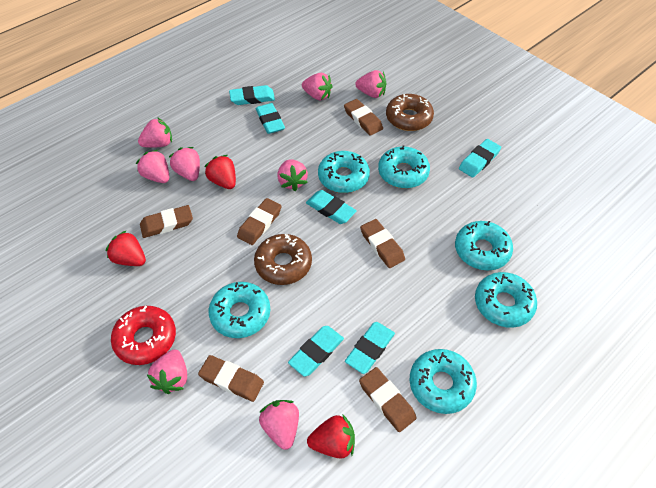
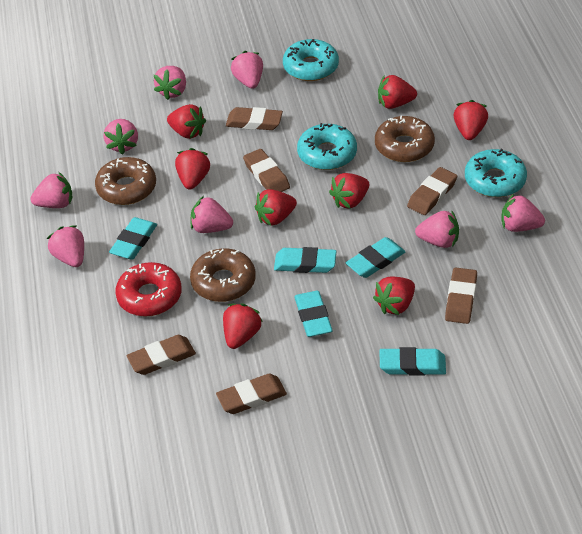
brown donut: [254,234,312,285] [386,94,434,131] = 2 -> [95,157,156,205] [190,248,256,302] [375,116,435,162] = 3
red strawberry: [106,230,146,266] [204,155,236,189] [307,414,355,459] = 3 -> [167,104,206,139] [175,148,210,190] [223,303,263,349] [255,189,297,226] [329,173,369,209] [373,277,415,315] [378,75,417,109] [454,100,488,140] = 8
turquoise donut: [209,282,270,338] [318,151,370,193] [378,145,430,188] [410,349,477,414] [455,221,513,271] [475,272,537,328] = 6 -> [283,39,339,81] [297,123,357,170] [465,148,527,197] = 3
turquoise eraser: [229,85,275,105] [256,103,285,134] [288,326,344,377] [306,190,357,224] [345,322,395,374] [459,139,501,178] = 6 -> [109,217,157,260] [274,247,336,273] [294,291,333,337] [346,237,405,278] [380,347,446,376] = 5

